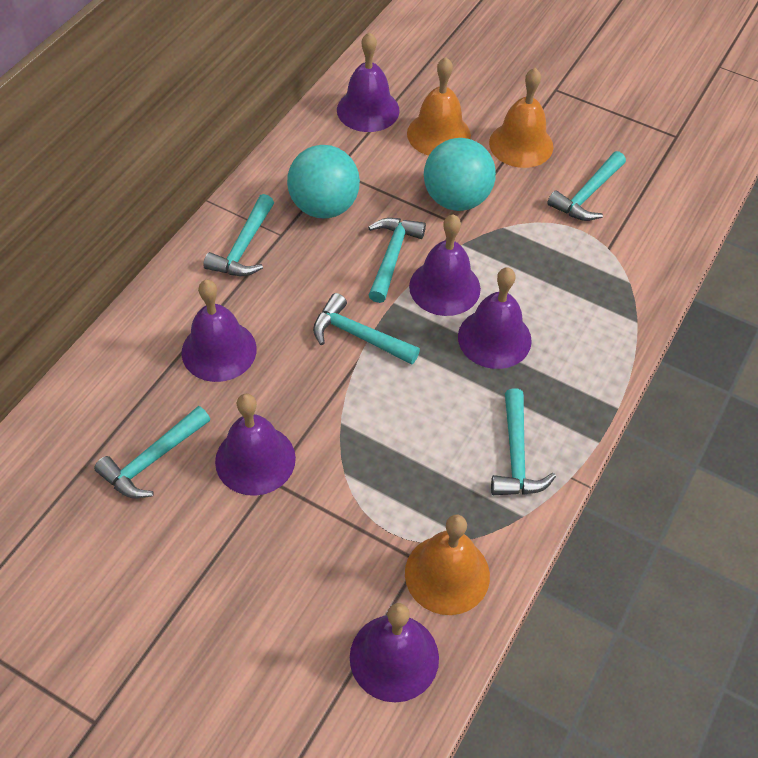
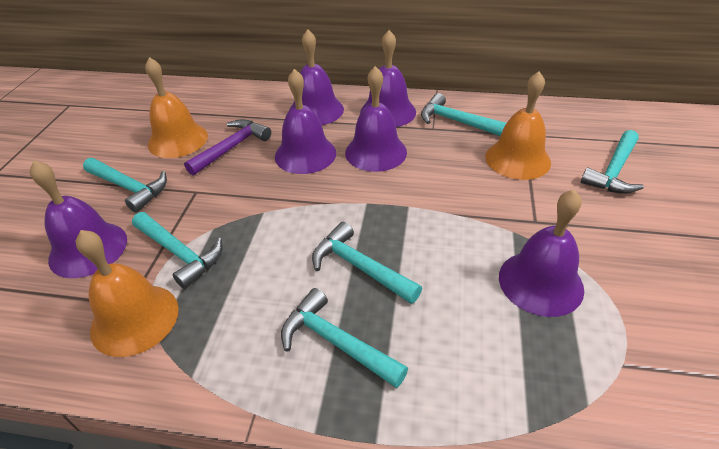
purple hammer: none = 0 -> [184,119,271,175] = 1
turquoise ball: [287,145,360,219] [424,138,496,211] = 2 -> none = 0

